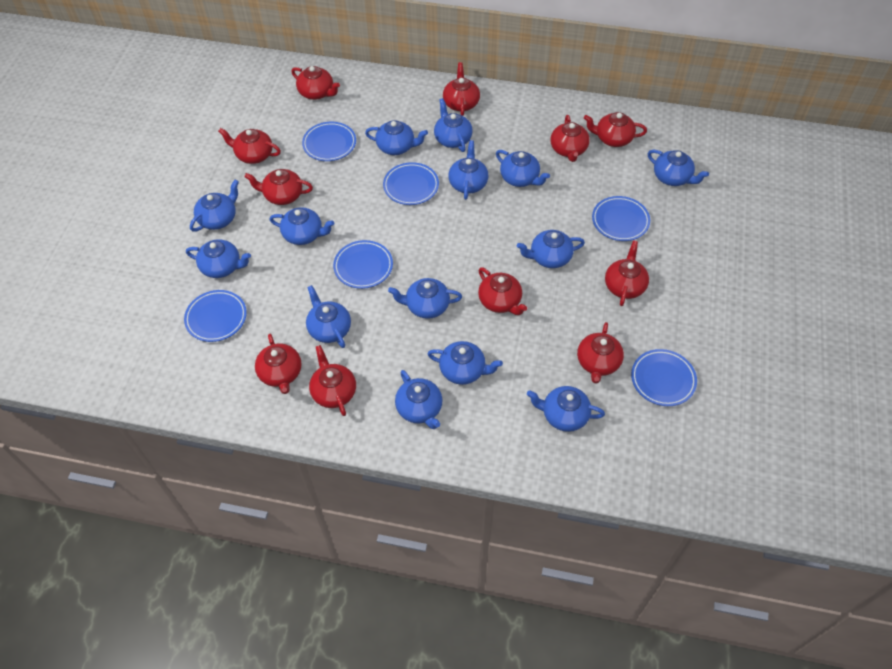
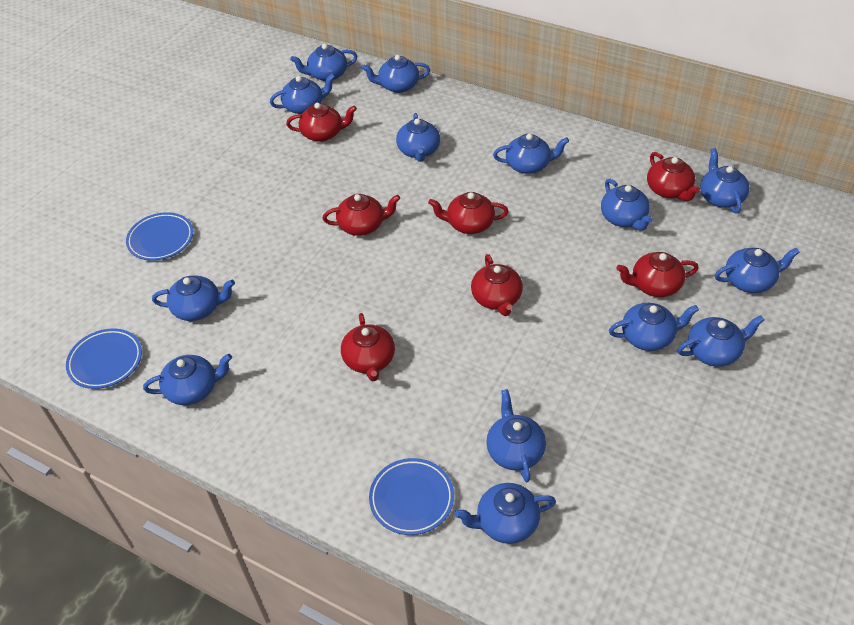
blue plate: [184,290,247,342] [302,122,356,161] [333,240,393,289] [383,162,439,205] [592,196,650,241] [631,349,697,406] = 6 -> [66,328,142,389] [126,212,193,261] [369,458,454,535] = 3
red teapot: [218,128,281,164] [244,169,313,205] [255,334,302,394] [291,66,340,100] [309,345,356,416] [443,62,480,116] [478,267,527,315] [551,115,590,162] [577,322,624,384] [584,112,647,147] [605,240,649,306] = 11 -> [286,103,357,142] [322,194,400,236] [341,313,395,381] [428,192,509,234] [471,254,523,316] [616,252,699,297] [647,152,700,201] = 7

